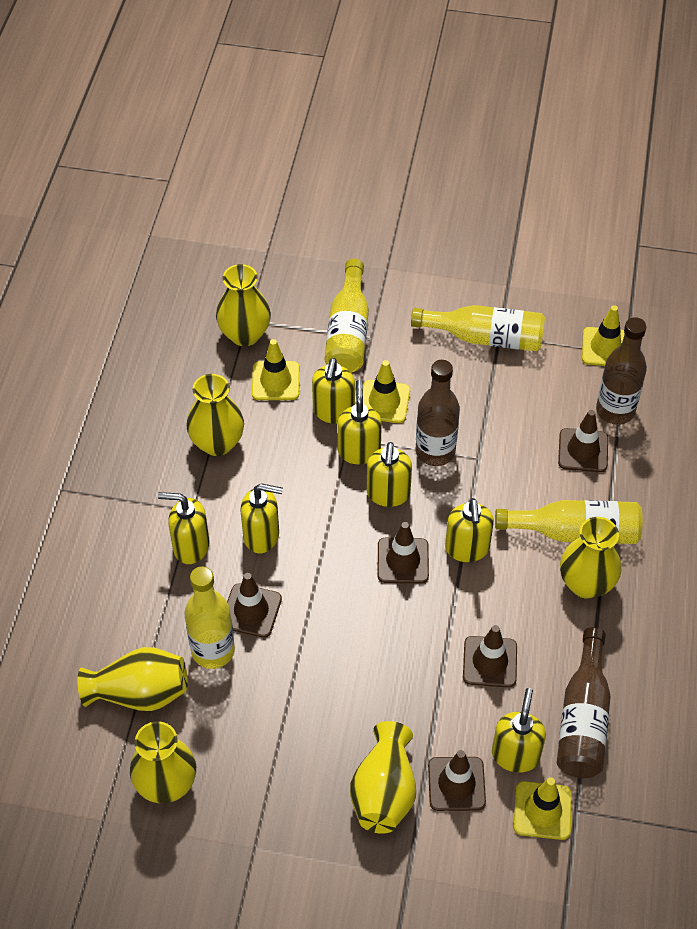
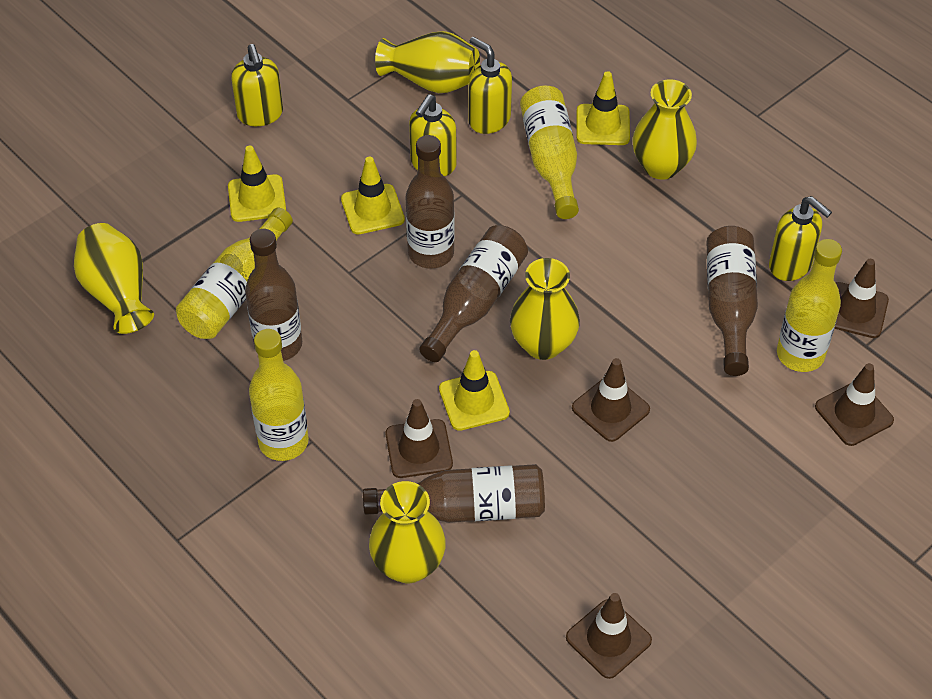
brown bottle: [416,360,460,466] [557,627,611,778] [596,317,647,425] = 3 -> [245,229,302,361] [363,464,545,523] [406,135,455,269] [419,225,528,362] [706,226,758,376] = 5
yellow soap dispenser: [158,492,210,564] [240,483,283,553] [312,358,355,424] [337,380,382,465] [367,442,412,507] [445,498,494,562] [492,688,546,773] = 7 -> [231,44,283,126] [409,94,457,176] [469,37,512,134] [769,196,832,281] = 4
yellow vase: [78,647,188,711] [130,721,196,803] [186,374,244,456] [216,264,271,346] [350,721,416,834] [560,517,622,599] = 6 -> [74,223,154,334] [369,481,446,583] [375,31,480,93] [510,258,580,360] [632,79,697,179] = 5

